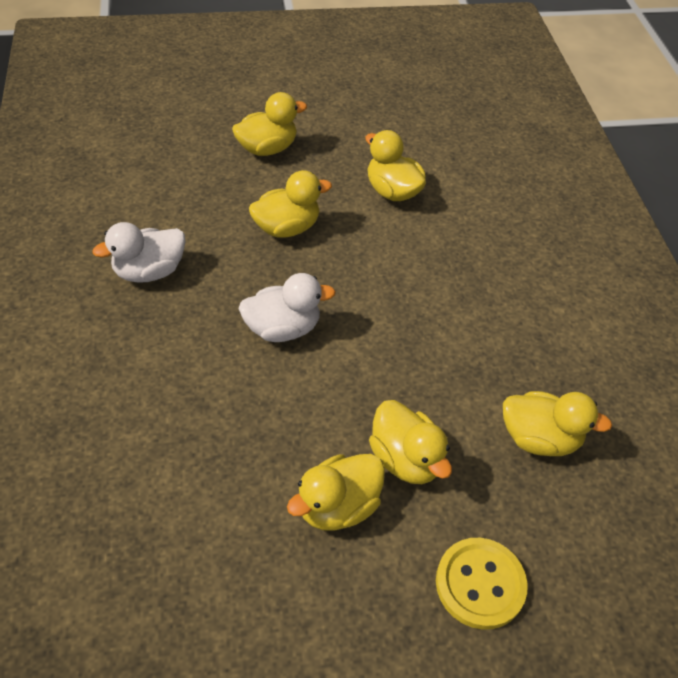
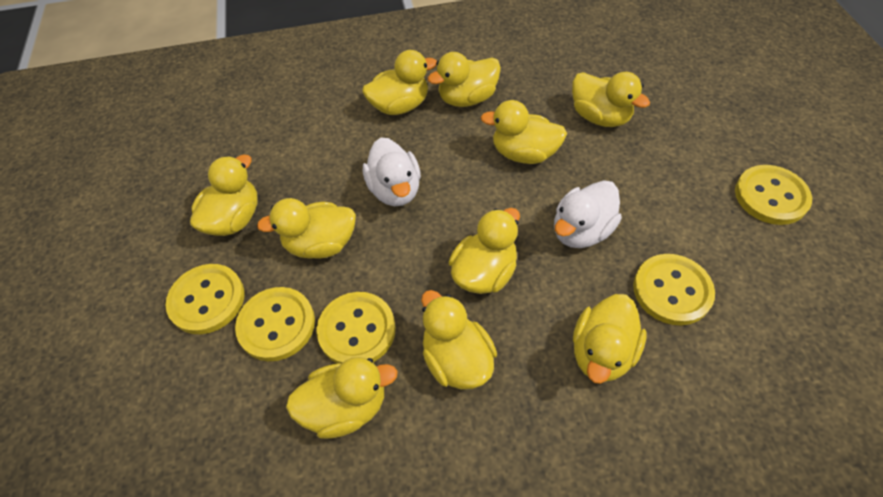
yellow button: [436,538,528,630] = 1 -> [165,264,245,334] [235,287,315,361] [316,292,396,363] [633,254,715,326] [735,165,812,225] = 5
yellow duck: [232,92,307,156] [249,170,332,238] [287,454,385,531] [365,130,426,201] [369,400,452,484] [503,391,612,456] = 6 -> [190,155,257,236] [257,198,356,259] [286,357,398,439] [362,50,437,115] [421,290,497,390] [427,52,501,107] [449,208,520,294] [480,100,567,164] [572,72,650,127] [573,294,647,384] = 10

